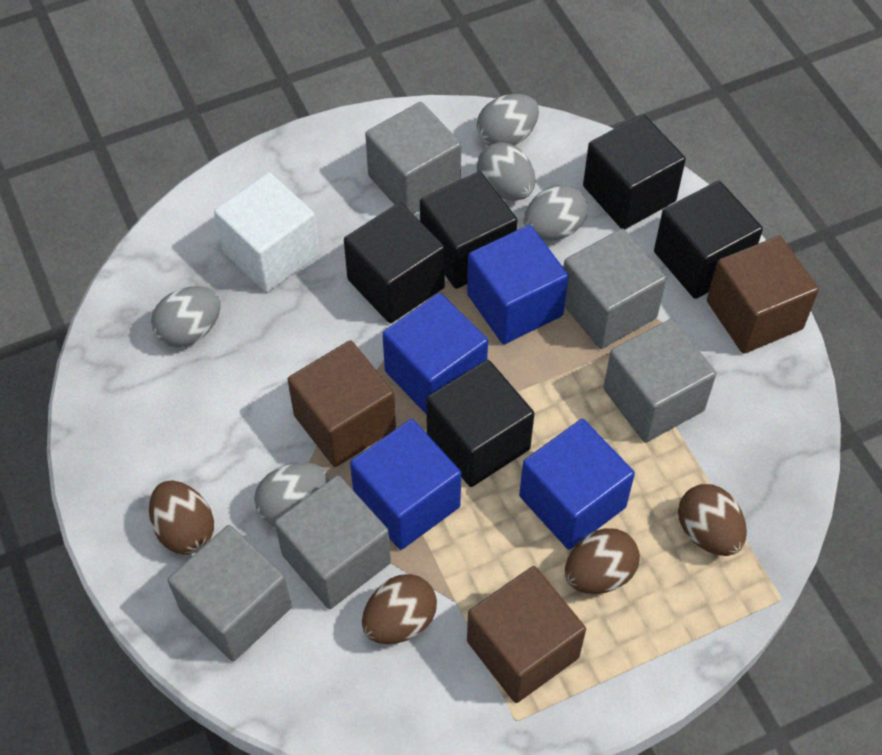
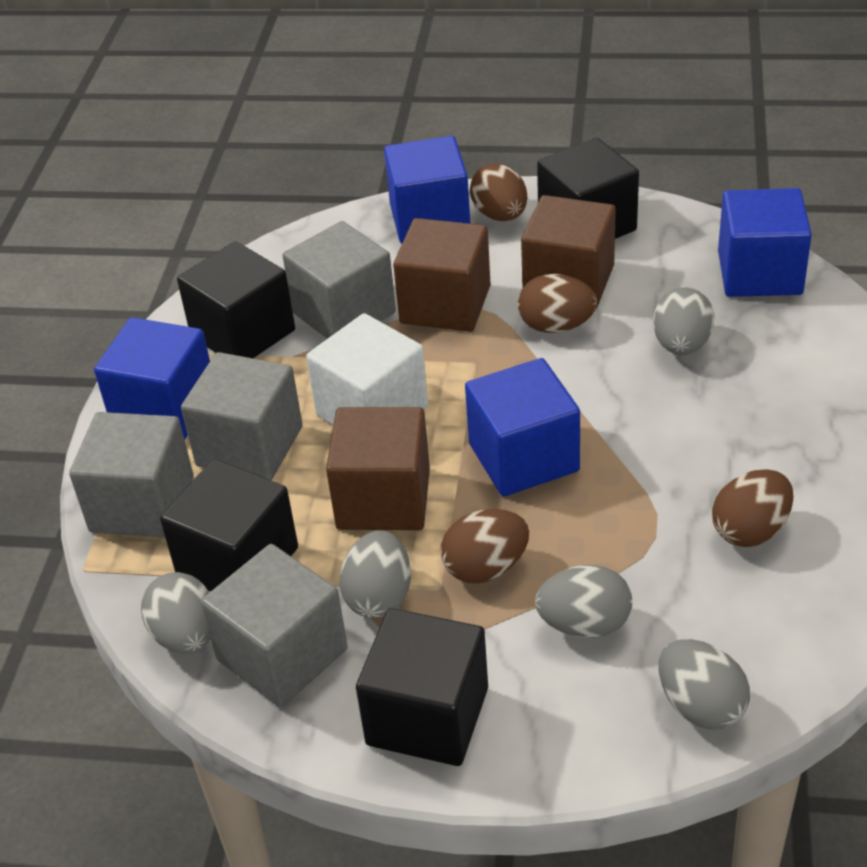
black cube: [344,203,445,323] [420,171,517,289] [426,360,534,487] [583,114,686,229] [654,181,763,299] = 5 -> [160,459,298,592] [177,241,295,358] [356,608,488,766] [537,138,639,239] = 4
grey cube: [168,525,292,661] [275,475,391,609] [365,102,461,214] [563,228,667,349] [603,319,716,443] = 5 -> [69,412,194,538] [181,352,303,480] [201,544,348,707] [283,221,396,339] = 4

